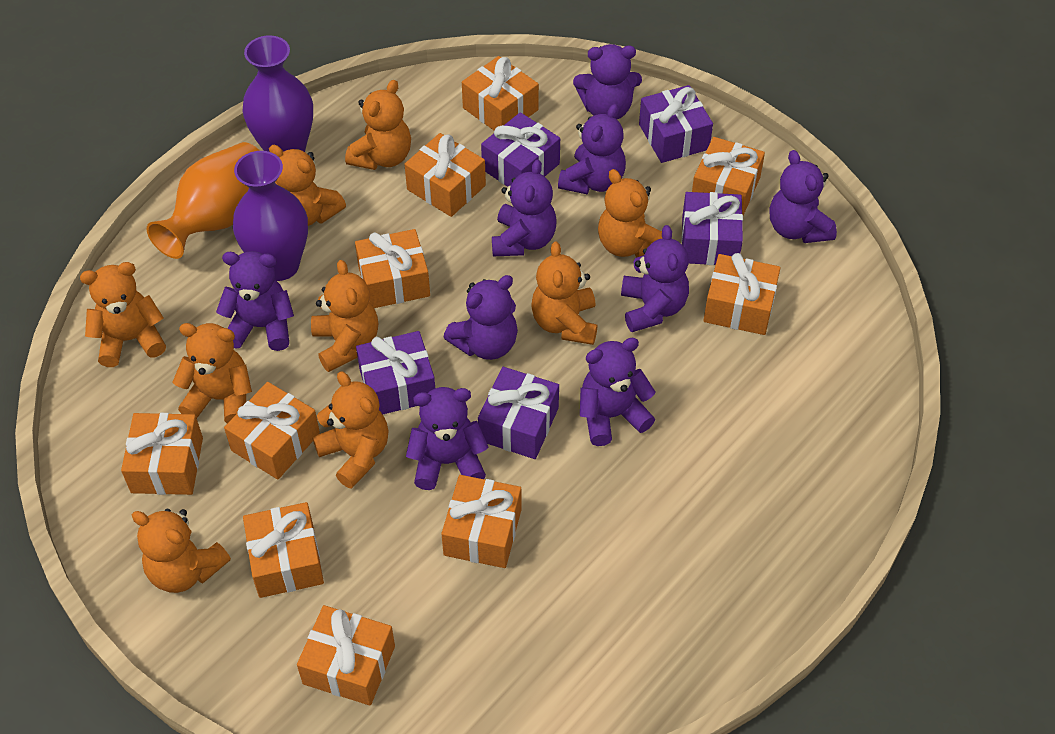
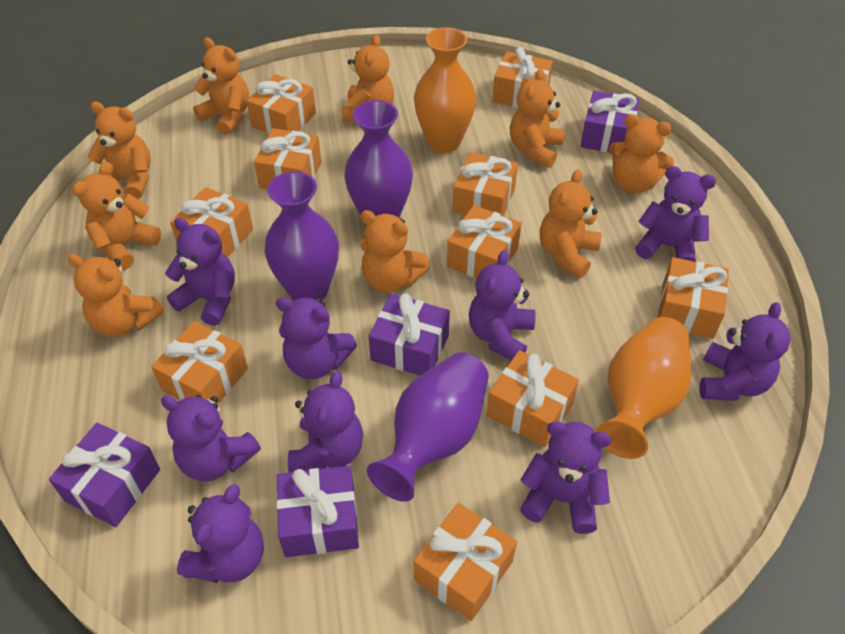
orange vase: [147,142,260,259] = 1 -> [414,27,476,153] [596,317,691,459] = 2
purple gift: [356,331,435,414] [478,367,559,459] [481,112,560,187] [639,85,713,163] [681,192,743,265] = 5 -> [49,423,160,527] [276,466,359,557] [369,293,450,376] [581,91,640,152] = 4
purple vase: [233,151,308,281] [242,36,313,152] = 2 -> [265,172,339,301] [344,100,413,226] [367,352,489,502] = 3

